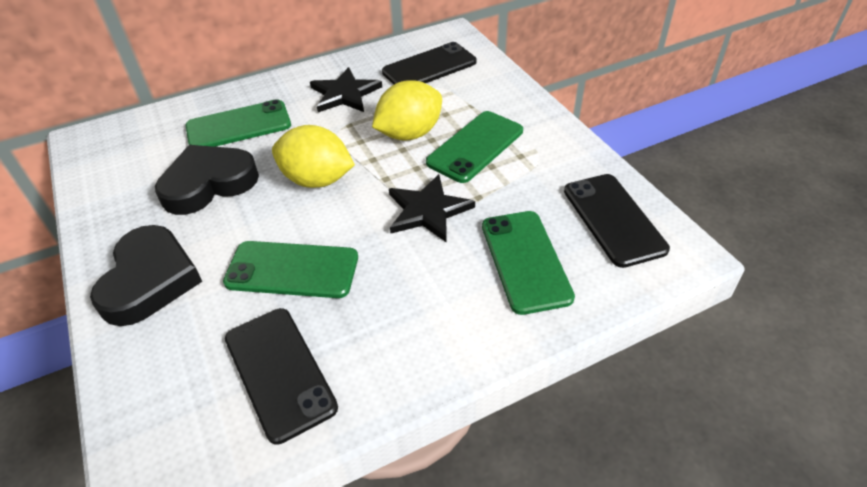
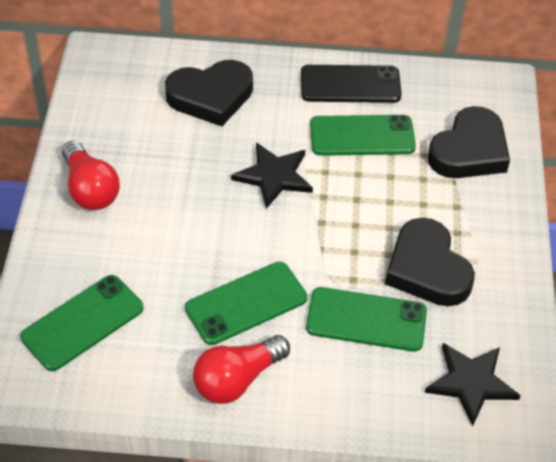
black heart: [90,225,202,326] [155,145,259,215] = 2 -> [165,60,253,126] [385,218,475,306] [428,106,510,178] = 3
black phone: [225,308,338,445] [382,42,477,85] [564,174,670,268] = 3 -> [301,65,402,103] = 1
red light bulb: none = 0 -> [62,140,120,210] [193,335,290,404] = 2
yellow lemon: [272,125,355,188] [372,80,442,141] = 2 -> none = 0

